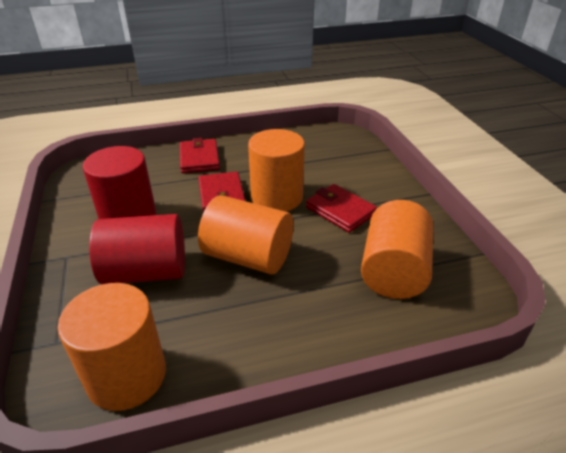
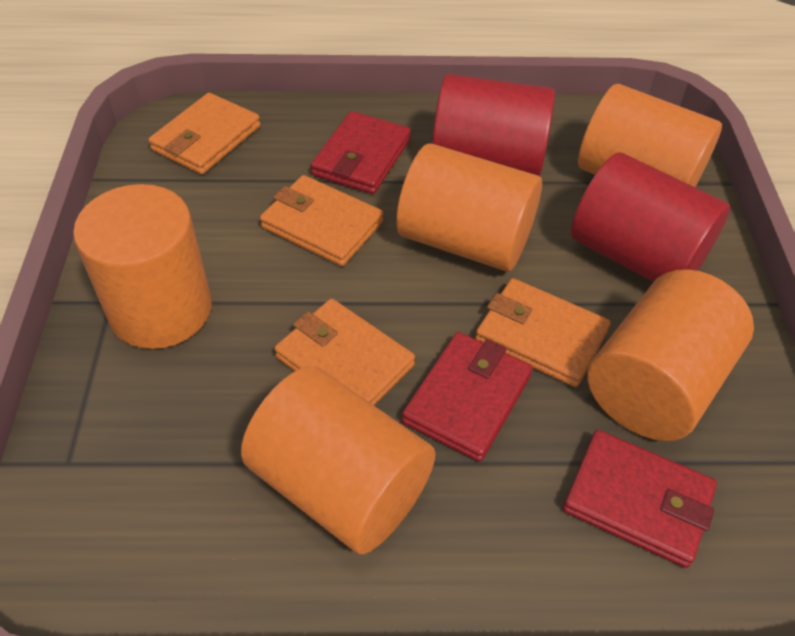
orange cylinder: [57,283,166,411] [198,195,293,274] [248,129,305,212] [361,200,434,299] = 4 -> [73,184,211,349] [241,366,436,554] [396,144,542,272] [578,84,722,187] [587,269,754,441] = 5
orange wallet: none = 0 -> [148,93,260,174] [260,175,383,266] [274,299,415,405] [475,278,611,387] = 4

